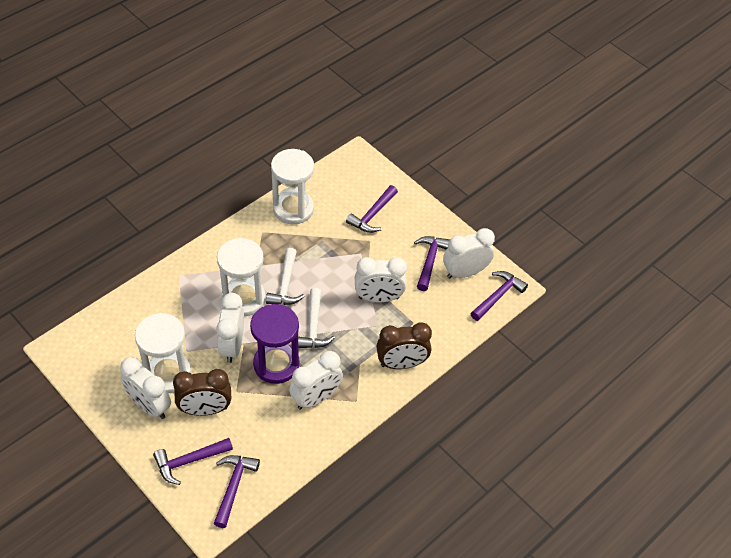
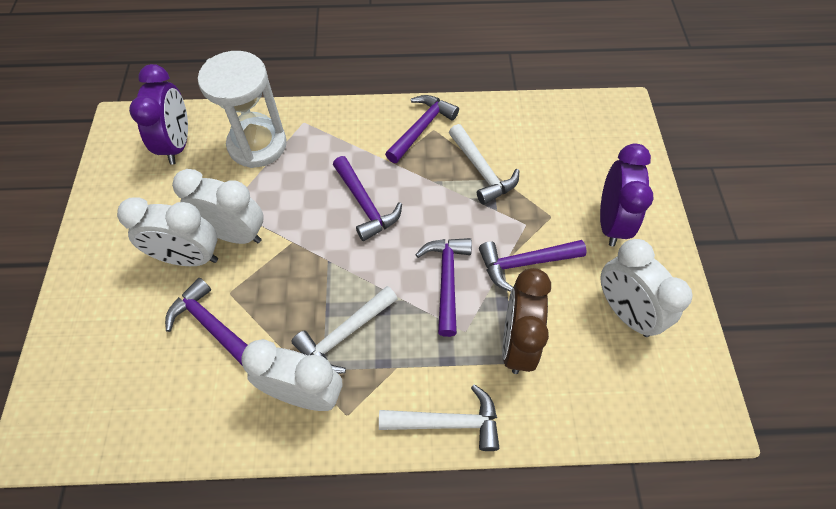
brown clock: [173,369,231,416] [376,323,432,369] = 2 -> [503,268,551,374] = 1
purple clock: none = 0 -> [129,64,188,165] [600,143,653,247] = 2
purple hourglass: [250,304,300,384] = 1 -> none = 0
white clock: [120,357,171,419] [216,293,244,363] [289,351,343,410] [355,257,407,303] [443,228,495,279] = 5 -> [117,197,218,266] [172,169,264,244] [241,339,342,411] [600,239,693,337] = 4
white hammer: [266,248,305,305] [298,288,335,348] = 2 -> [291,286,398,374] [379,384,499,451] [449,124,519,205] = 3
white hourglass: [135,313,191,393] [217,238,266,316] [271,149,314,225] = 3 -> [198,51,287,168] = 1

